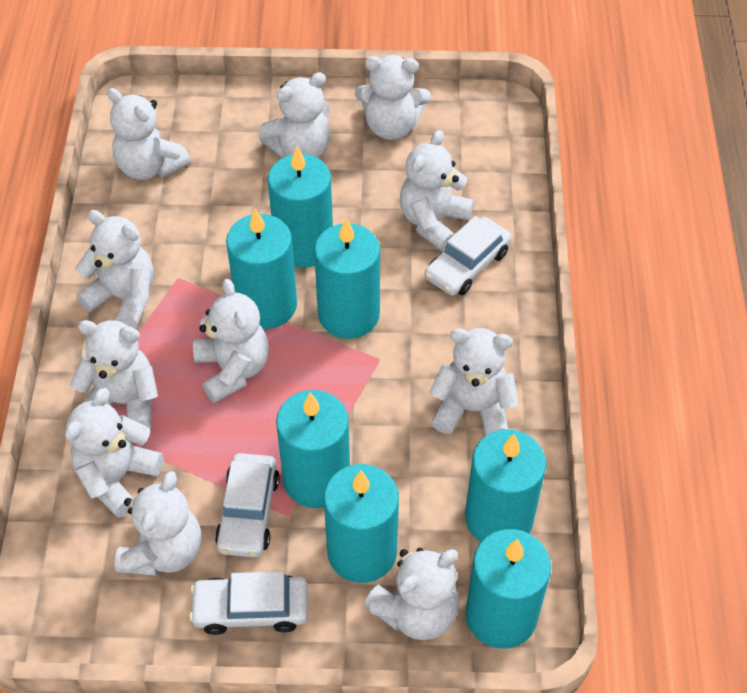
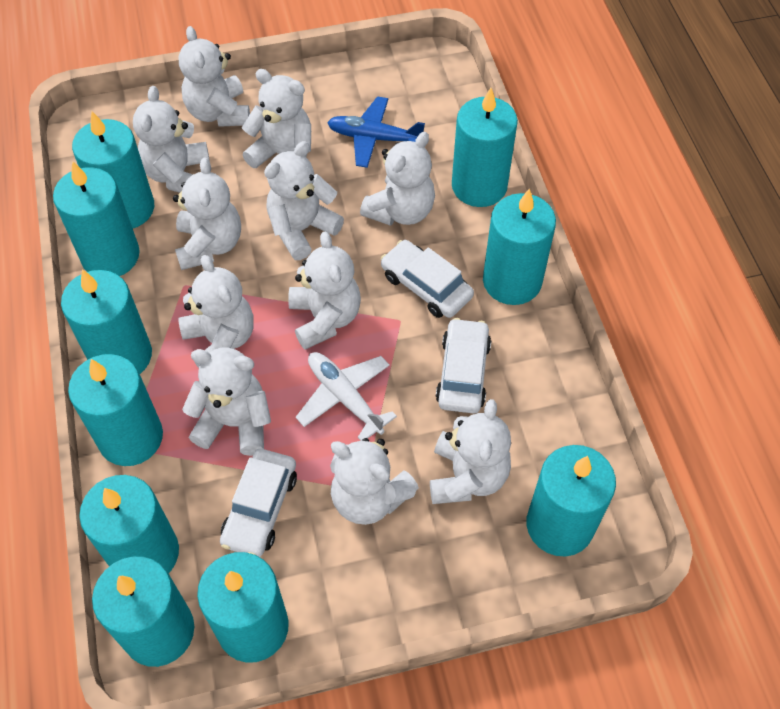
blue plane: none = 0 -> [327,96,425,168] = 1
turquoise candle: [226,208,297,329] [268,146,333,268] [276,390,350,508] [314,218,380,339] [324,464,399,583] [465,430,546,542] [466,529,551,649] = 7 -> [53,161,140,276] [61,269,152,374] [68,354,163,466] [72,111,154,228] [79,475,179,574] [92,556,194,667] [197,552,289,663] [452,88,518,207] [483,189,556,305] [526,445,616,556] = 10
white plane: none = 0 -> [296,352,397,441] = 1

